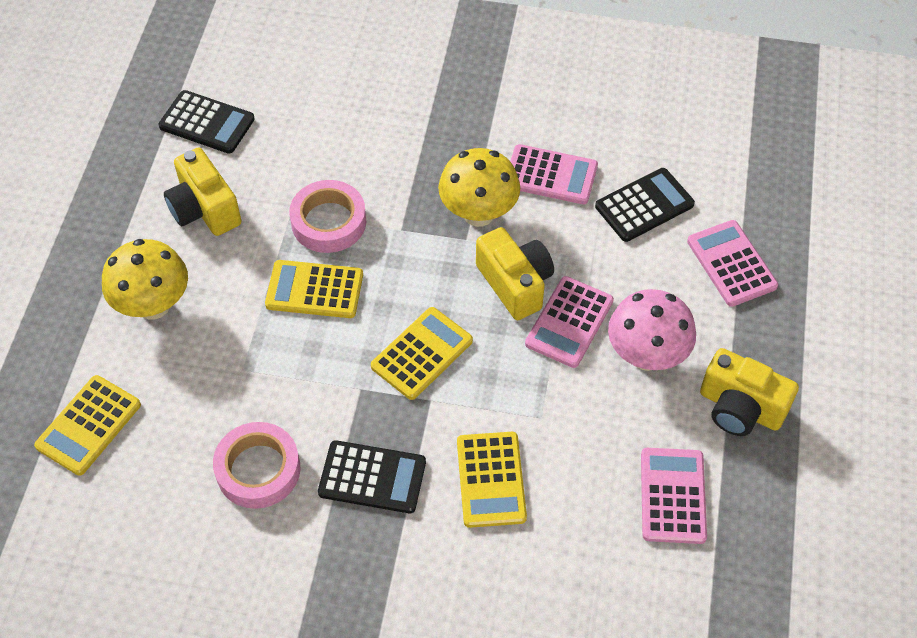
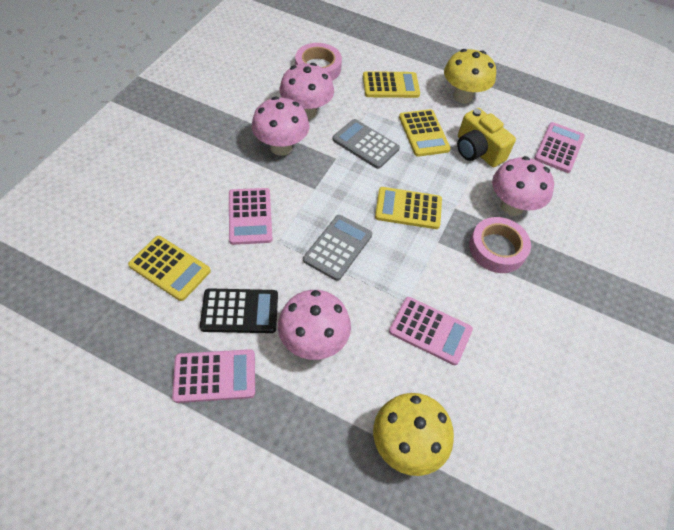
black calculator: [158,90,255,154] [318,440,426,513] [595,168,695,242] = 3 -> [200,288,278,333] = 1
grey calculator: none = 0 -> [303,215,372,281] [332,119,400,169] = 2
pink mushroom: [608,289,696,371] = 1 -> [252,97,310,156] [278,290,351,360] [280,63,334,120] [492,156,554,216] = 4
yellow camera: [164,148,242,236] [476,227,554,320] [700,348,799,436] = 3 -> [457,108,516,167] = 1

